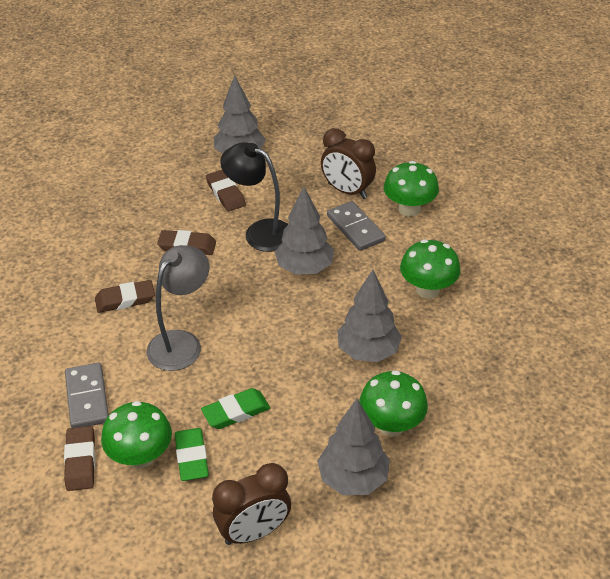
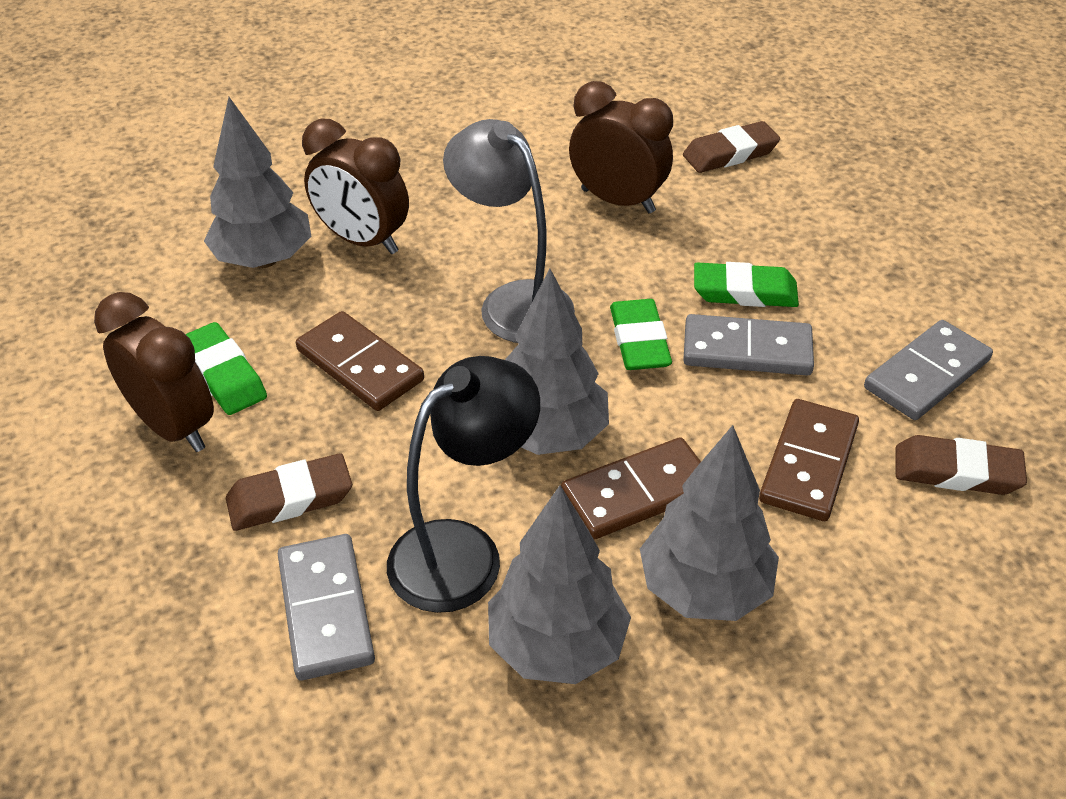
brown clock: [212,463,291,545] [321,128,376,199] = 2 -> [94,292,214,452] [302,118,409,254] [569,81,673,213] = 3
brown domino: none = 0 -> [296,311,424,411] [561,437,701,539] [759,399,859,521] = 3
brown eraser: [64,426,95,491] [95,280,155,313] [157,230,216,255] [206,170,246,211] = 4 -> [226,453,352,531] [683,121,780,173] [895,435,1027,495] = 3
green eraser: [175,428,209,481] [201,388,270,429] = 2 -> [185,322,267,415] [610,299,672,370] [694,262,799,307] = 3
green mushroom: [101,401,172,469] [359,370,428,436] [384,161,439,217] [400,239,461,299] = 4 -> none = 0
grey domino: [65,363,109,428] [327,201,386,251] = 2 -> [278,534,375,680] [683,314,814,375] [864,320,993,420] = 3

